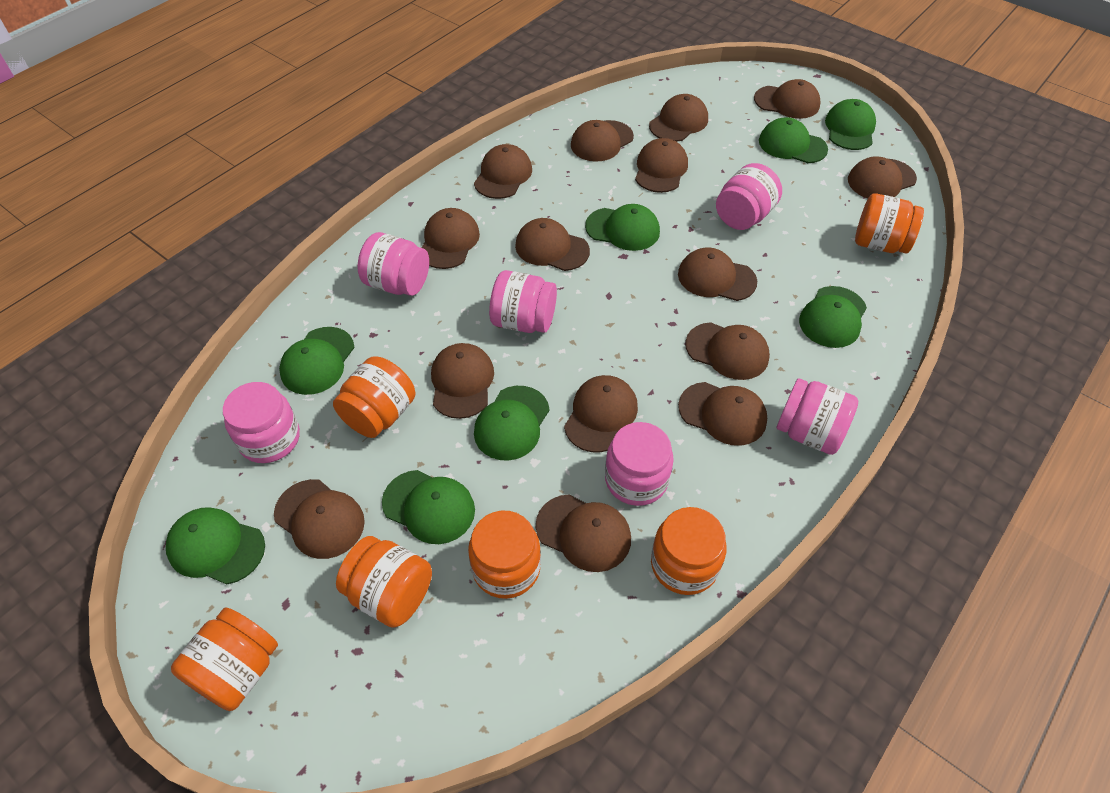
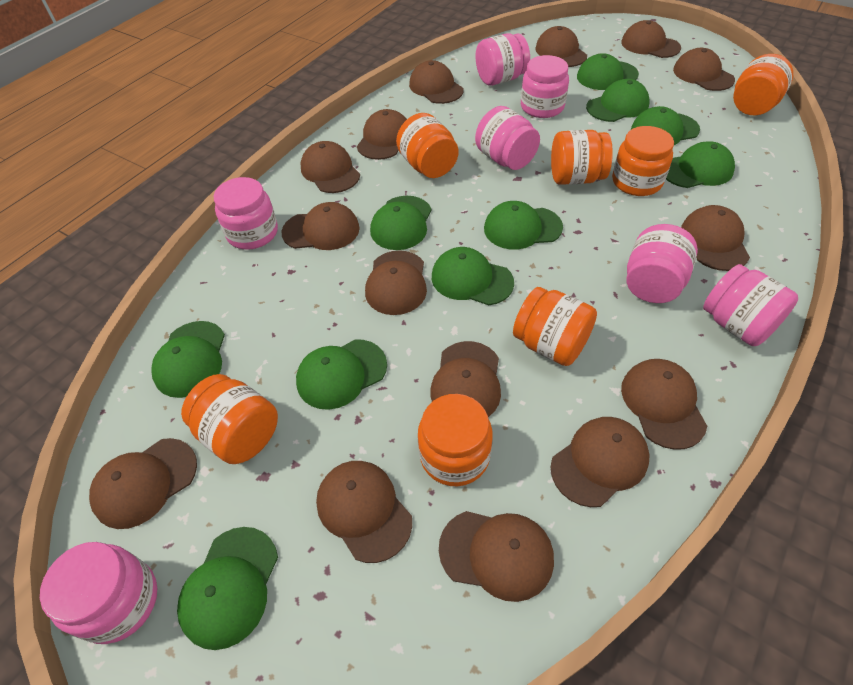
green cap: [166,507,265,584] [279,327,354,395] [382,470,475,544] [474,386,550,461] [585,204,660,251] [759,117,828,163] [799,286,867,348] [825,99,876,150] = 8 -> [151,321,225,398] [177,527,278,650] [296,339,387,410] [370,196,431,250] [432,247,514,305] [484,201,563,250] [577,53,639,90] [586,79,650,122] [631,106,700,145] [666,141,735,188] = 10
orange jar: [171,607,278,711] [333,356,415,438] [336,536,432,628] [468,511,541,599] [651,507,727,595] [855,194,924,253] = 6 -> [181,374,278,464] [396,113,459,178] [418,394,493,486] [513,287,597,366] [551,130,613,185] [612,126,674,196] [733,54,793,115] = 7
pink jar: [223,382,300,463] [358,232,429,296] [489,270,557,333] [605,422,674,506] [716,163,782,230] [777,378,858,455] = 6 -> [40,542,157,644] [214,177,278,250] [475,33,530,86] [475,106,540,170] [521,55,569,118] [626,224,698,303] [703,264,798,346] = 7

